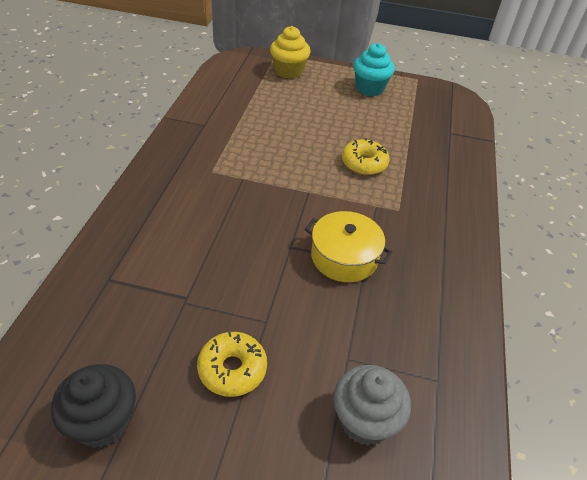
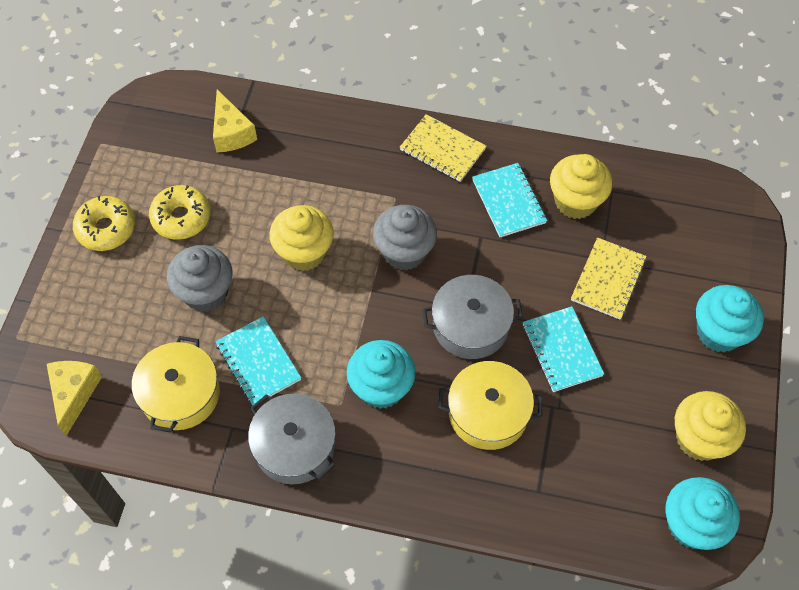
black cupcake: [51,364,136,448] = 1 -> none = 0
grey cupcake: [333,365,411,445] = 1 -> [167,245,233,312] [373,205,437,270] = 2
grey pot: none = 0 -> [248,394,336,484] [422,275,523,359] = 2
turquoise cupcake: [353,43,395,96] = 1 -> [347,340,416,409] [666,477,740,550] [696,285,764,352] = 3
turquoise notebook: none = 0 -> [215,316,301,405] [472,163,547,237] [523,306,604,392] = 3
yellow cheese: none = 0 -> [47,361,102,436] [213,89,257,152] = 2
yellow cupcake: [270,26,311,79] = 1 -> [269,205,334,271] [550,154,612,219] [675,391,746,461] = 3
yellow notebook: none = 0 -> [400,114,486,182] [571,237,647,319] = 2
yellow pot: [305,211,392,282] = 1 -> [132,336,220,433] [438,361,543,450] = 2

